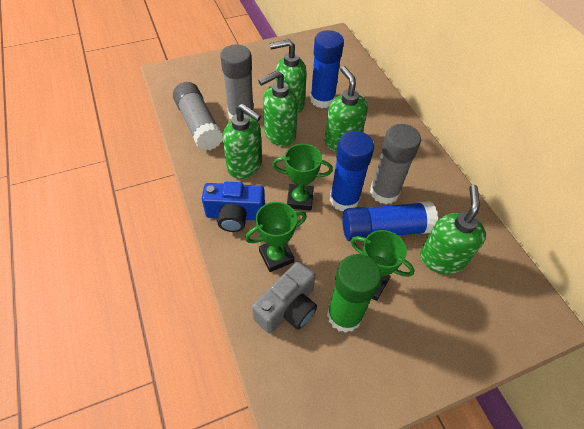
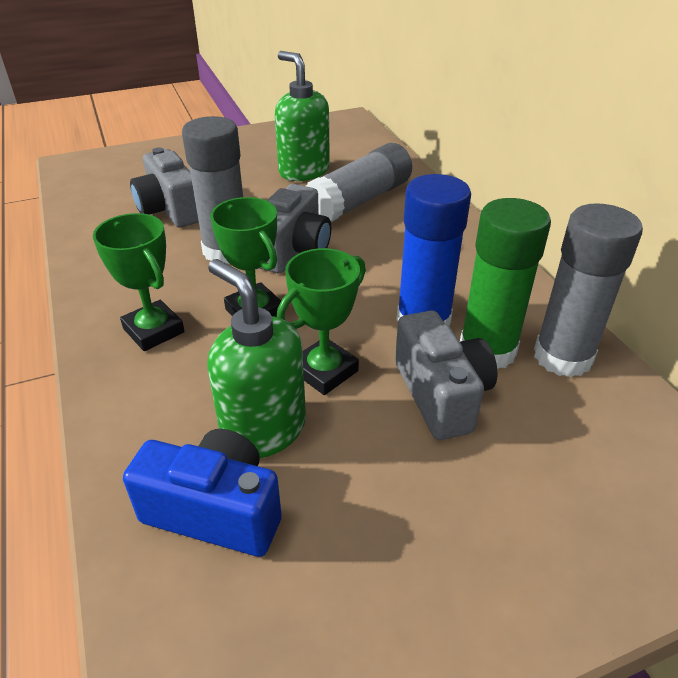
blue glue stick: [310,30,344,108] [330,131,374,211] [342,201,438,241] = 3 -> [396,174,471,326] = 1
green soap dispenser: [222,104,262,179] [258,70,298,146] [270,39,307,114] [325,66,368,151] [420,185,486,274] = 5 -> [207,259,306,458] [275,51,330,181] = 2
grey camera: [252,261,317,334] = 1 -> [130,147,199,228] [259,184,331,273] [395,311,497,440] = 3

